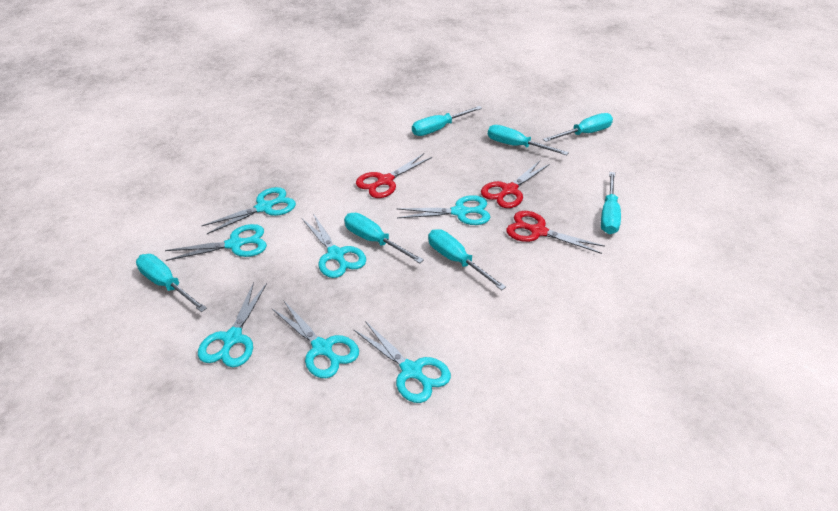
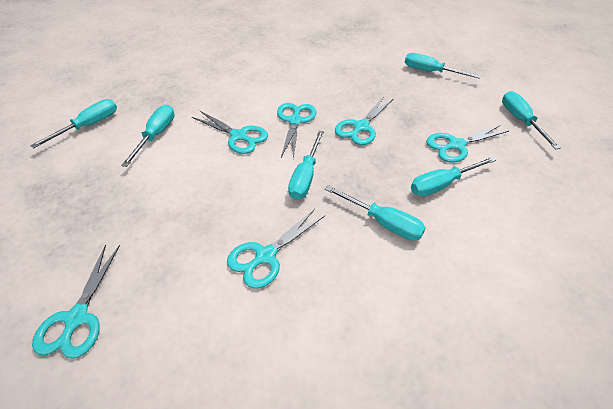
red scissors: [356,153,432,198] [481,161,550,208] [506,211,605,254] = 3 -> none = 0
turquoise scissors: [165,224,267,261] [198,282,267,367] [201,187,296,234] [271,300,359,378] [302,213,366,278] [354,321,451,403] [396,195,490,225] = 7 -> [32,245,120,359] [192,110,268,154] [227,209,325,288] [277,103,316,160] [335,96,393,145] [426,125,509,162] = 6

